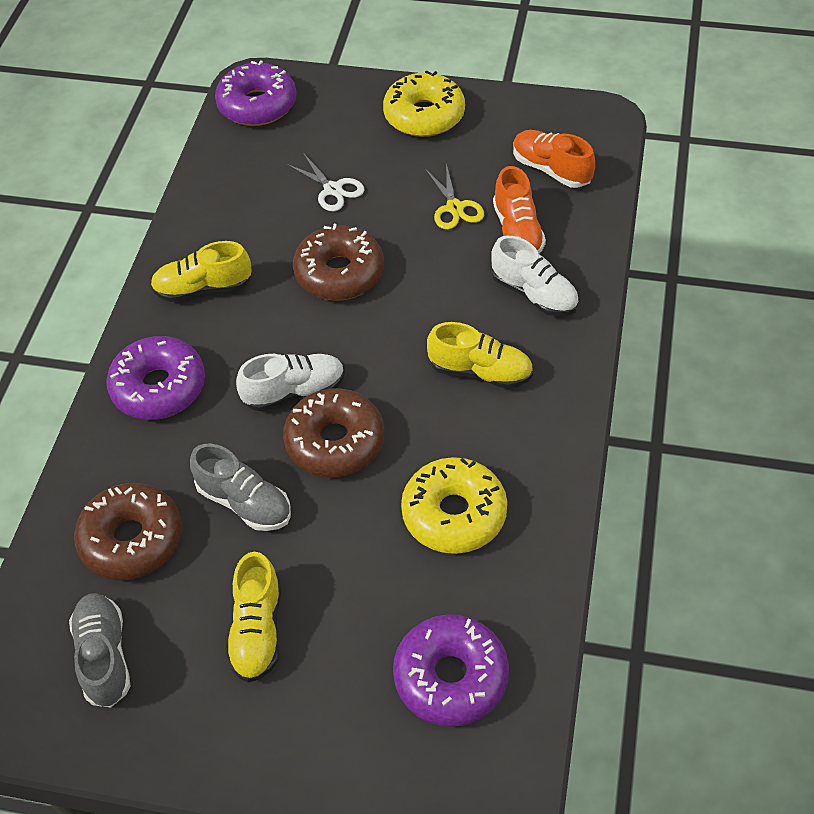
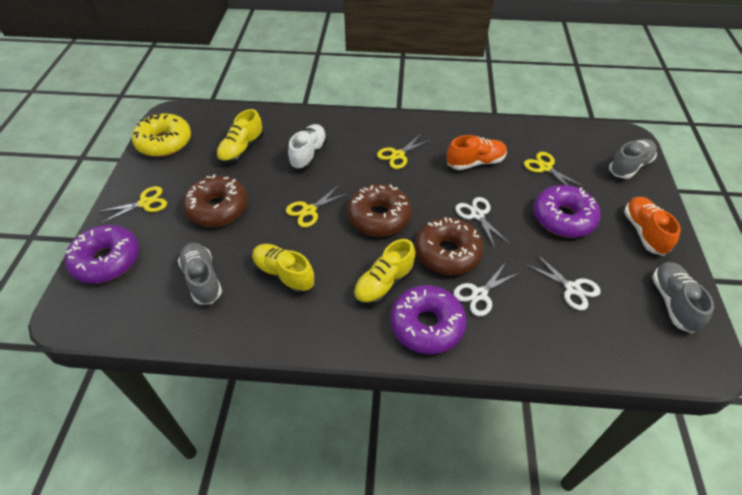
grey shoe: [69,593,131,707] [190,444,291,531] = 2 -> [178,243,222,305] [609,139,657,179] [652,262,714,333] = 3
white scissors: [286,153,365,212] = 1 -> [453,262,519,316] [455,197,510,248] [527,254,601,311] = 3
white shoe: [236,354,345,411] [491,236,579,316] = 2 -> [288,124,327,170] = 1
yellow donut: [383,70,465,137] [401,457,507,554] = 2 -> [132,113,191,157] = 1
yellow scissors: [425,164,484,230] = 1 -> [98,186,167,223] [286,185,349,227] [377,134,431,169] [524,152,584,187] = 4

